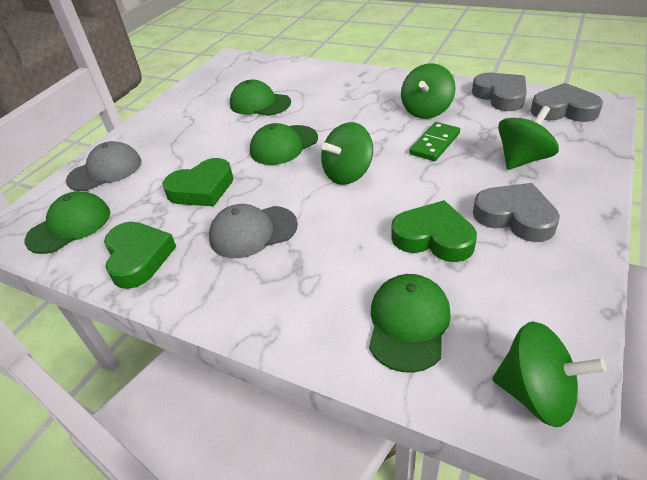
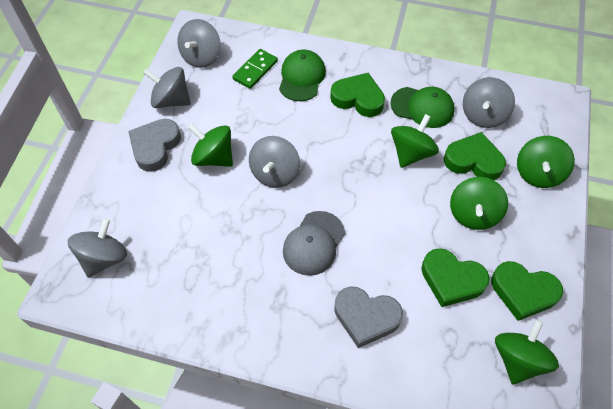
green cap: [25,191,110,254] [230,80,291,116] [250,123,318,165] [369,274,451,373] = 4 -> [279,49,326,101] [390,87,455,128] = 2
green heart: [104,222,176,289] [162,158,234,206] [391,200,477,262] = 3 -> [330,73,385,117] [421,248,490,307] [444,132,506,180] [491,261,563,321] = 4
green spinning top: [321,122,373,185] [401,63,456,119] [492,321,606,427] [498,106,559,170] = 4 -> [188,124,233,167] [391,114,439,168] [450,177,508,230] [495,319,559,384] [517,136,575,188] = 5
grey cap: [66,141,141,191] [209,204,298,258] = 2 -> [283,211,345,276] = 1
grey heart: [472,73,527,111] [473,183,560,242] [531,83,603,122] = 3 -> [128,119,181,172] [334,286,403,348] = 2
grey spinning top: none = 0 -> [68,218,127,278] [143,67,191,108] [177,19,221,68] [249,136,300,188] [463,77,515,128] = 5

